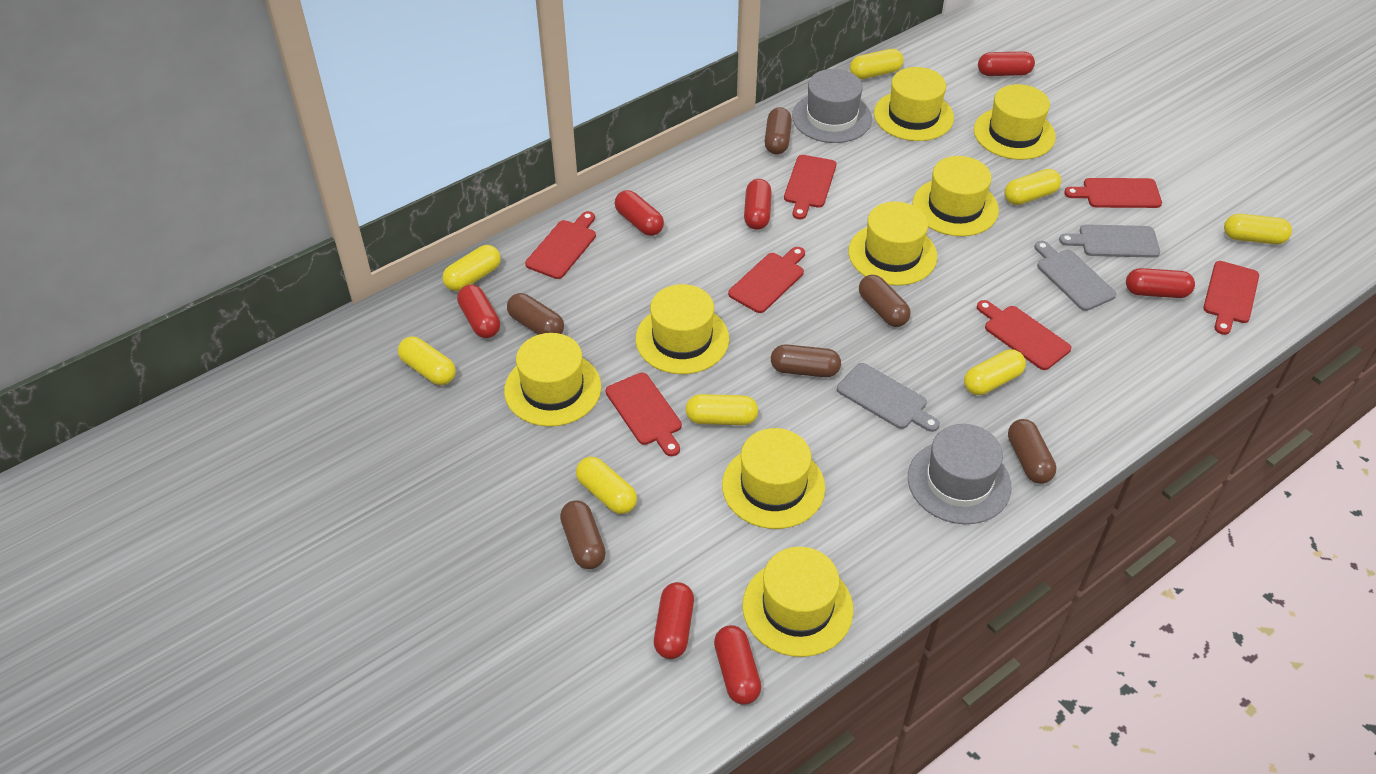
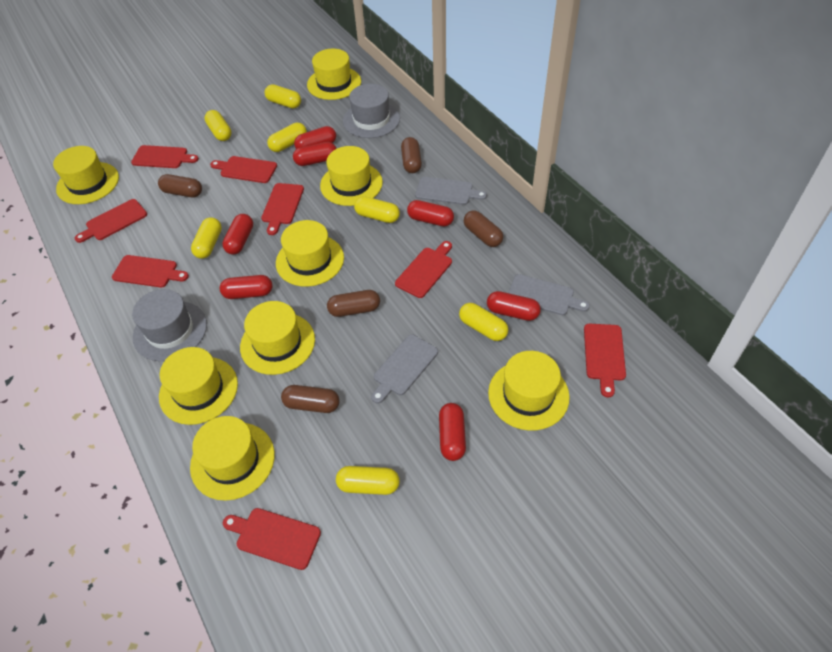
brown capsule: [507,293,564,335] [560,500,606,569] [765,107,792,154] [771,344,841,377] [859,275,911,327] [1008,419,1056,484] = 6 -> [158,174,202,197] [281,385,340,413] [327,290,380,317] [401,137,422,173] [464,210,503,247] = 5
red cutting board: [525,211,596,279] [606,373,682,456] [728,247,805,313] [784,155,836,219] [977,300,1071,370] [1064,178,1162,208] [1203,261,1259,335] = 7 -> [75,199,147,243] [112,255,189,288] [131,145,199,168] [210,156,277,183] [223,508,321,570] [261,183,304,235] [395,241,452,298] [584,324,626,397] = 8
yellow capsule: [398,337,456,385] [442,245,501,291] [576,457,637,514] [686,394,758,425] [850,49,903,79] [964,349,1026,395] [1004,169,1061,205] [1224,214,1292,244] = 8 -> [191,217,222,259] [205,110,232,141] [265,84,301,109] [267,123,307,152] [336,466,400,495] [354,196,400,223] [459,303,509,341] = 7

